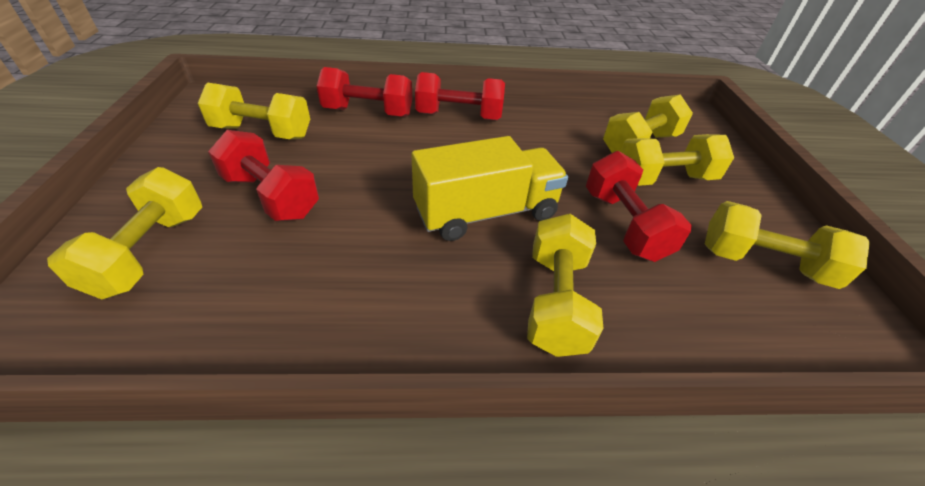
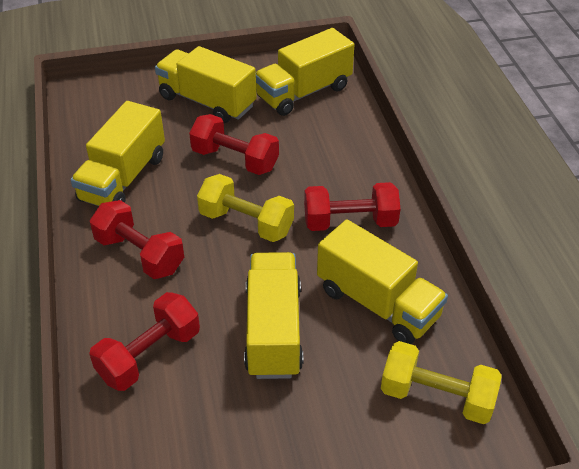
yellow dumbbell: [47,167,202,299] [198,82,310,139] [527,214,604,357] [603,94,693,153] [620,134,734,186] [705,201,870,289] = 6 -> [197,174,294,242] [381,341,502,424] = 2
yellow truck: [411,136,568,241] = 1 -> [71,101,165,206] [155,46,257,123] [244,252,303,379] [256,28,354,116] [317,219,448,344] = 5

